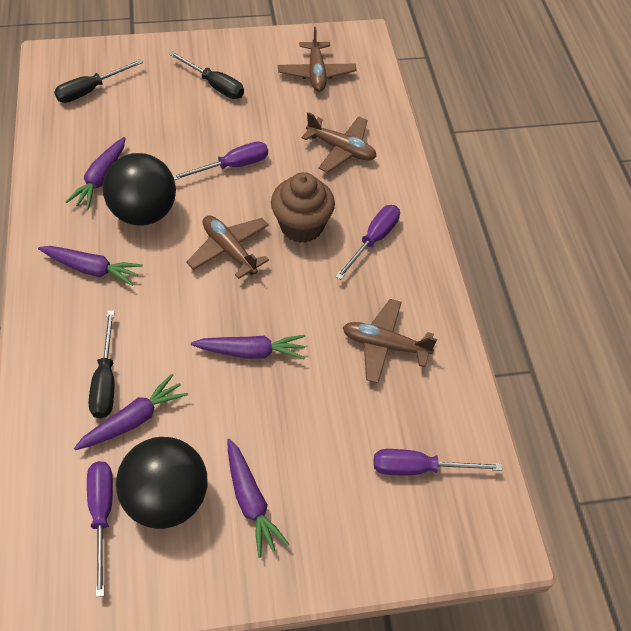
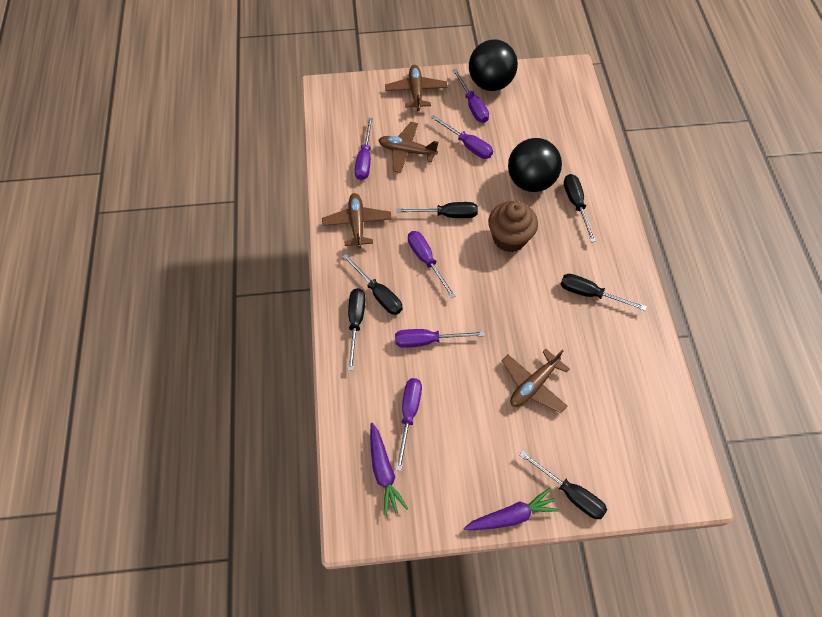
black screwdriver: [54,60,143,103] [88,310,115,418] [169,51,244,99] = 3 -> [342,254,402,315] [348,288,365,371] [396,202,478,218] [519,451,607,519] [561,274,647,311] [564,174,596,242] = 6
purple carrot: [38,246,143,286] [65,137,125,210] [74,374,188,450] [191,335,305,360] [227,438,289,558] = 5 -> [370,423,408,516] [464,488,560,530] = 2
purple screwdriver: [87,461,113,597] [173,141,268,180] [335,205,400,280] [374,449,502,475] = 4 -> [355,118,373,180] [395,329,484,348] [396,378,422,471] [408,231,456,298] [430,115,493,159] [452,69,489,123] = 6

